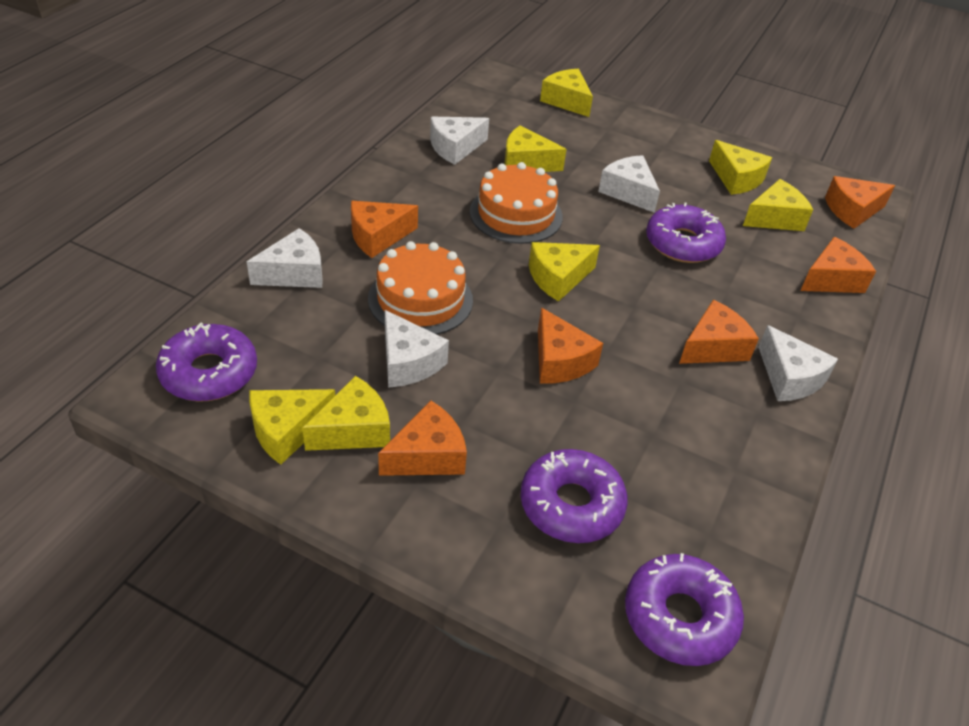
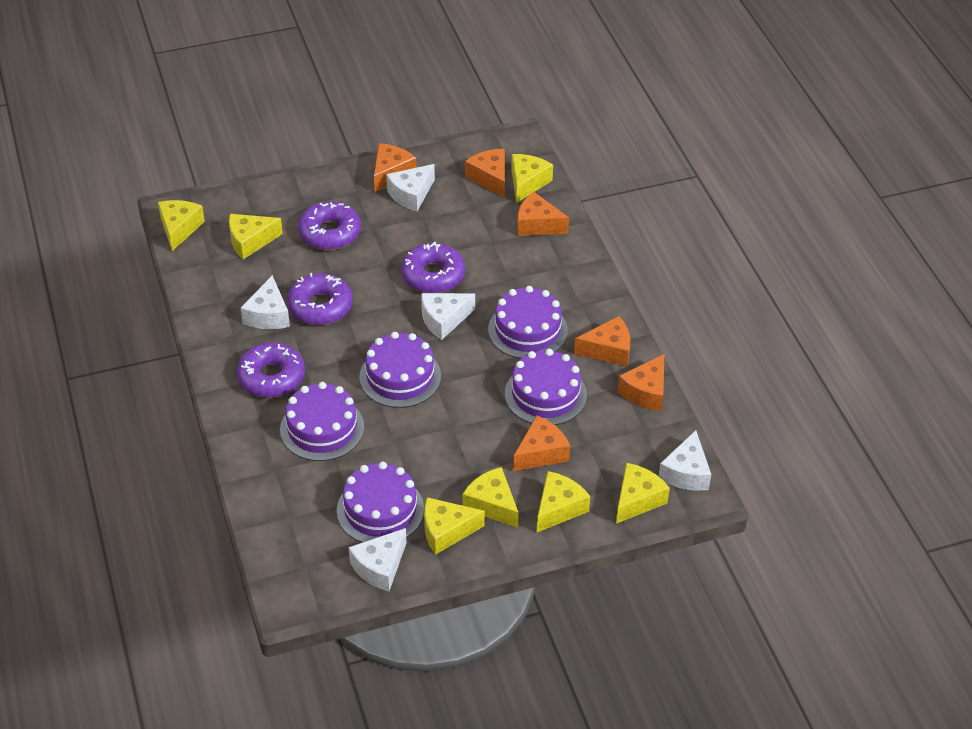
orange cake: [368,241,473,335] [470,162,563,244] = 2 -> none = 0
purple cake: none = 0 -> [280,382,364,461] [337,462,424,543] [359,332,441,408] [488,286,568,359] [505,349,587,425] = 5

